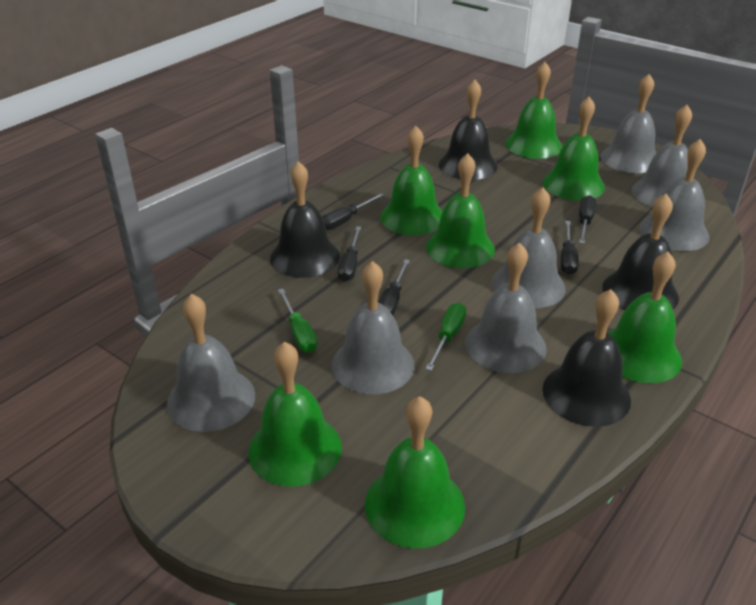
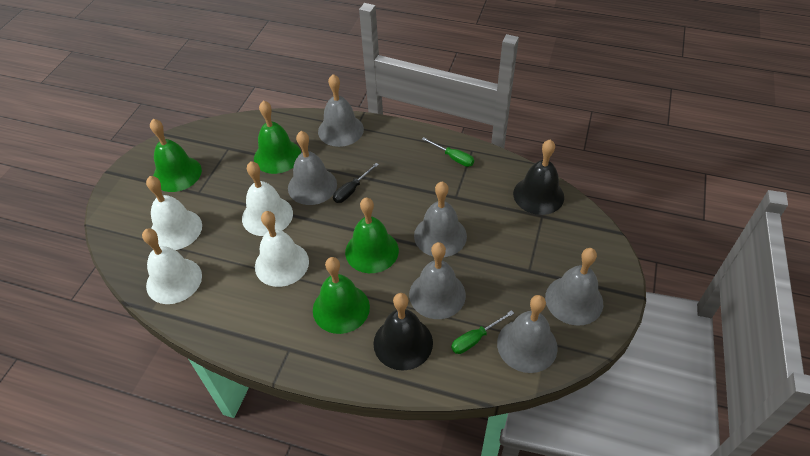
black bell: [270,161,340,278] [439,80,497,180] [542,289,631,427] [602,194,679,310] = 4 -> [374,293,433,370] [513,139,564,215] = 2
black screwdriver: [322,193,384,230] [338,226,361,282] [378,259,410,315] [561,221,579,274] [579,195,596,244] = 5 -> [333,163,379,203] = 1
green bell: [248,341,342,487] [365,396,465,549] [381,126,443,235] [426,153,495,268] [505,62,562,159] [543,96,605,201] [608,251,682,383] = 7 -> [150,119,202,192] [254,100,301,174] [313,257,370,334] [345,197,399,273] = 4
grey bell: [167,294,255,432] [332,261,415,394] [465,243,547,373] [491,188,566,308] [601,74,656,173] [632,105,692,207] [640,139,709,251] = 7 -> [288,131,337,205] [318,74,364,147] [409,242,466,319] [414,182,467,257] [497,295,558,373] [545,248,603,326] = 6
white bell: none = 0 -> [142,228,202,304] [146,176,202,250] [242,161,293,236] [255,211,309,287] = 4

